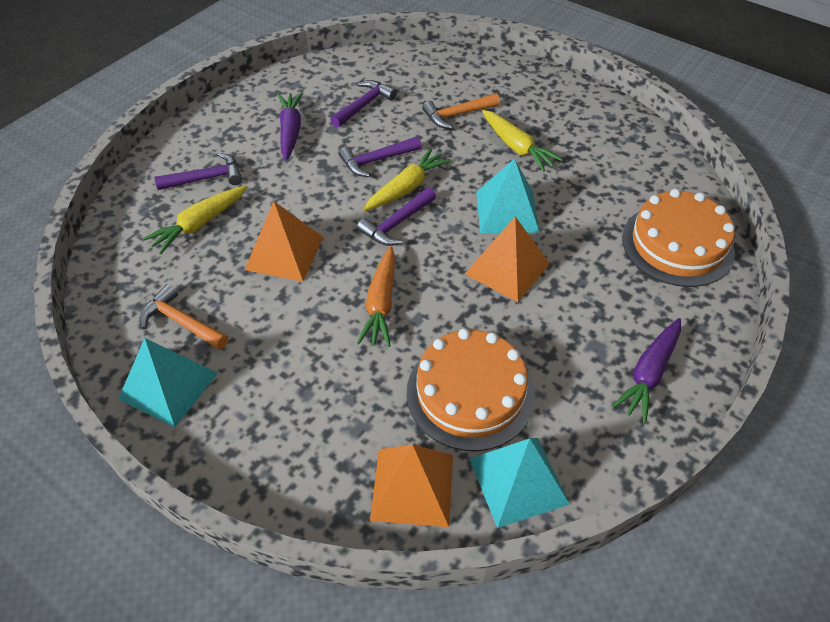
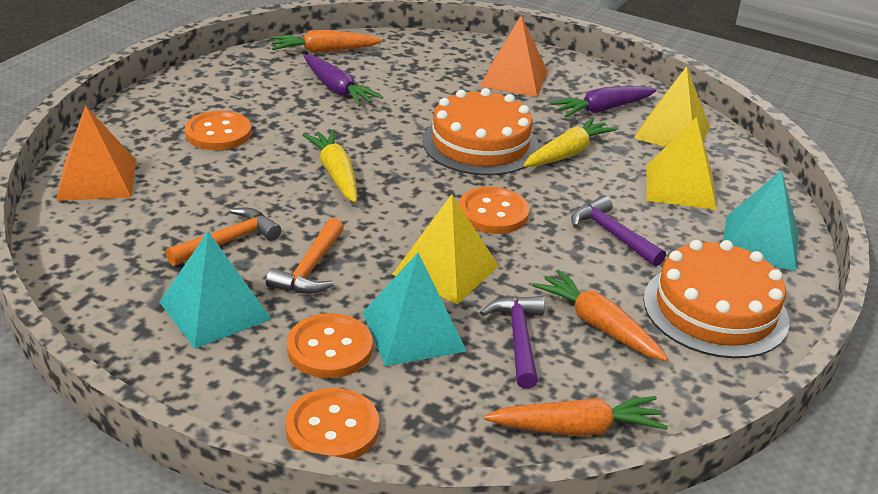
orange button: none = 0 -> [185,111,251,150] [285,388,379,460] [287,313,373,378] [459,187,529,234] = 4
orange carrot: [357,246,395,347] = 1 -> [270,30,383,53] [484,396,668,436] [532,269,668,361] = 3
orange pyramid: [245,201,323,282] [370,444,453,527] [465,216,550,302] = 3 -> [56,106,136,201] [480,15,548,97] = 2
purple hammer: [154,153,242,190] [330,80,397,128] [339,136,421,177] [357,188,436,246] = 4 -> [480,296,545,389] [571,195,666,266] = 2
yellow carrot: [143,185,247,254] [363,148,451,211] [482,110,563,172] = 3 -> [302,129,357,203] [523,117,617,167] = 2
yellow pyramid: none = 0 -> [393,194,499,305] [634,66,710,147] [647,117,717,210] = 3

